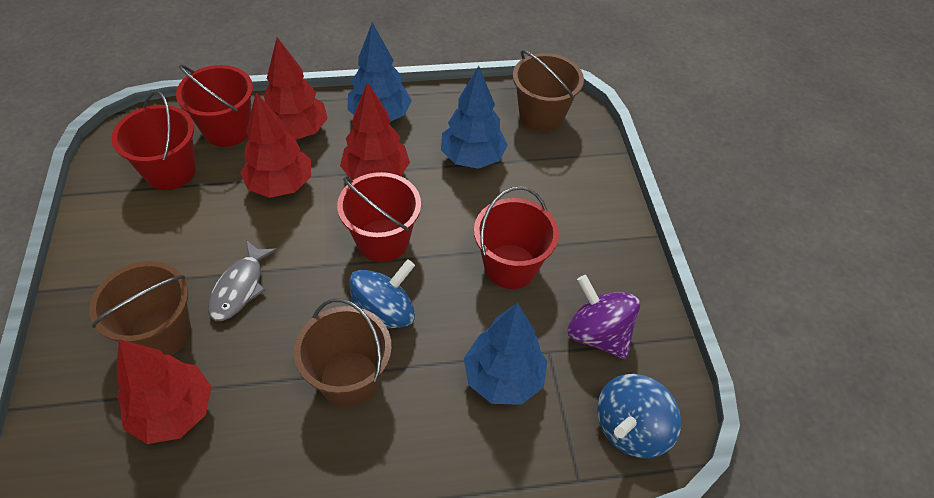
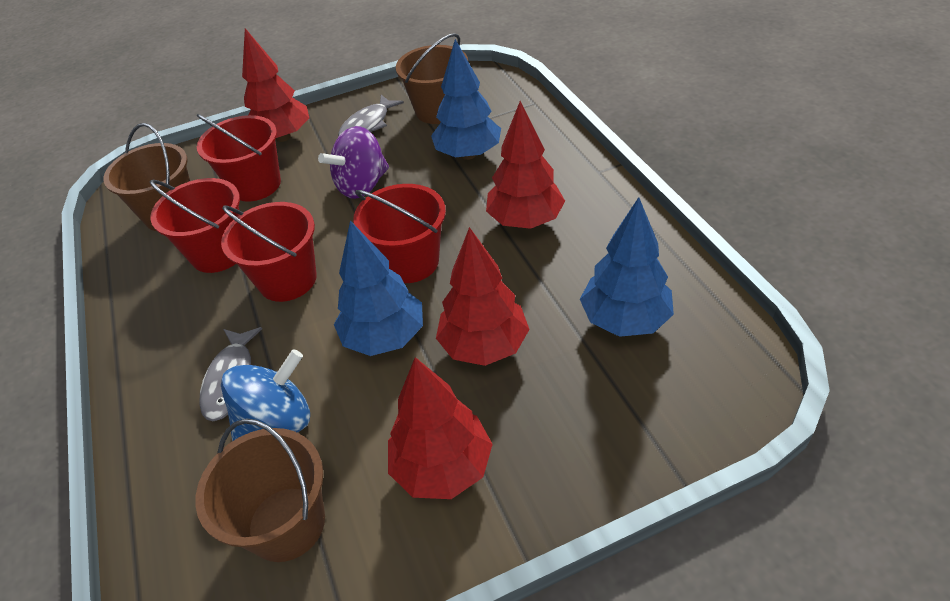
blue spinning top: [349,259,415,329] [597,374,681,458] = 2 -> [221,349,310,441] = 1
grey fish: [208,240,277,321] = 1 -> [199,327,262,421] [338,95,404,137] = 2

